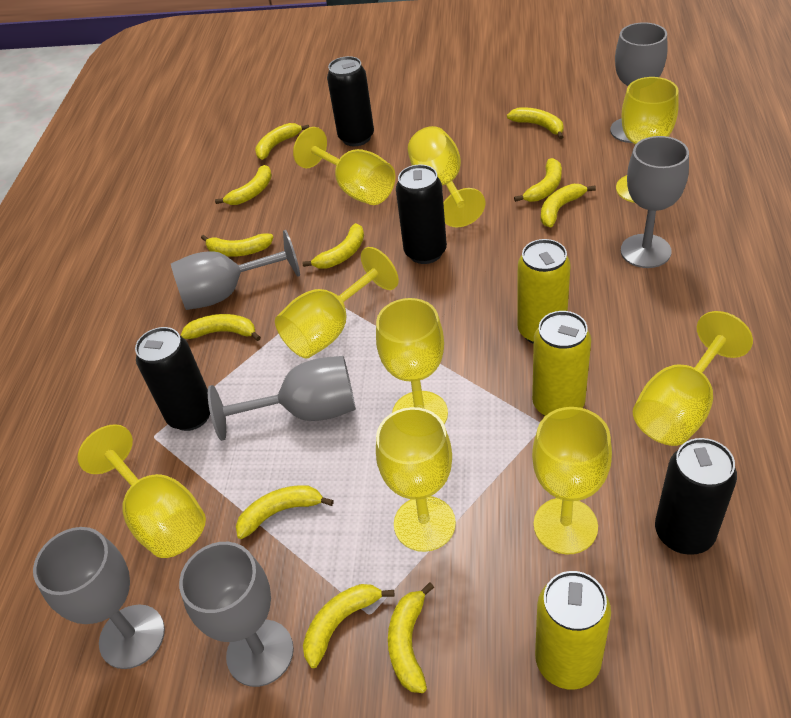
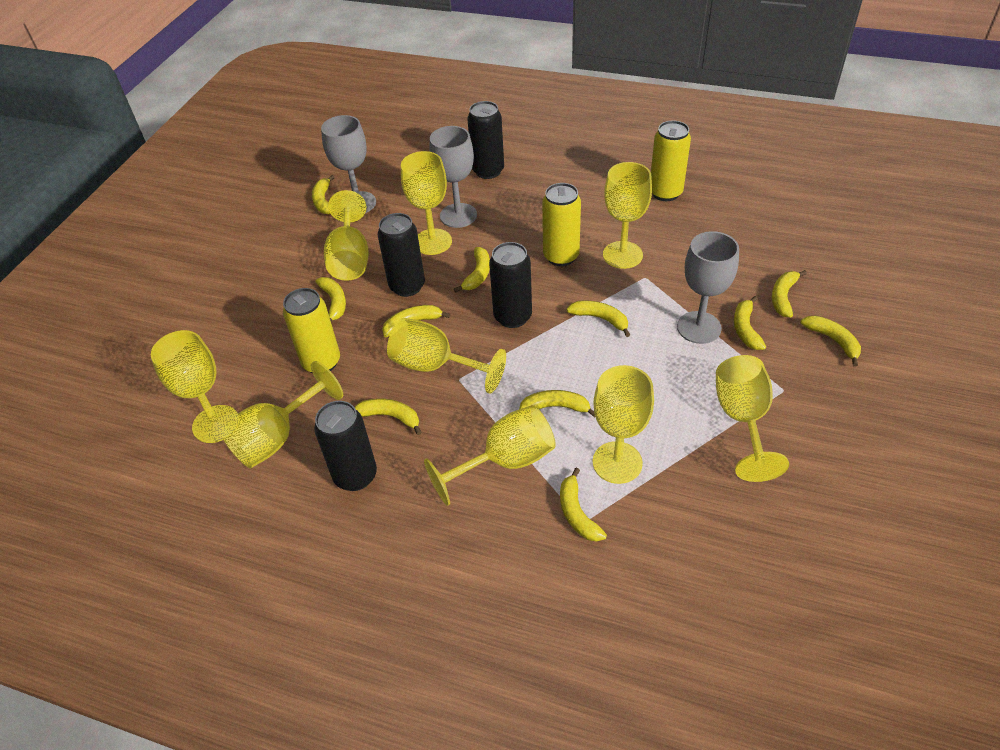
grey goblet: [33,527,165,669] [171,230,300,310] [179,542,294,687] [208,356,356,441] [610,22,668,143] [621,136,689,268] = 6 -> [321,115,376,213] [429,126,477,228] [677,231,739,344] = 3

